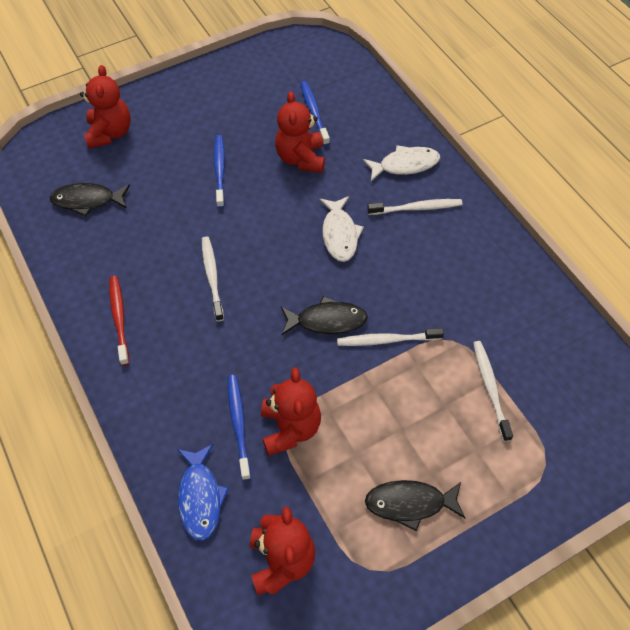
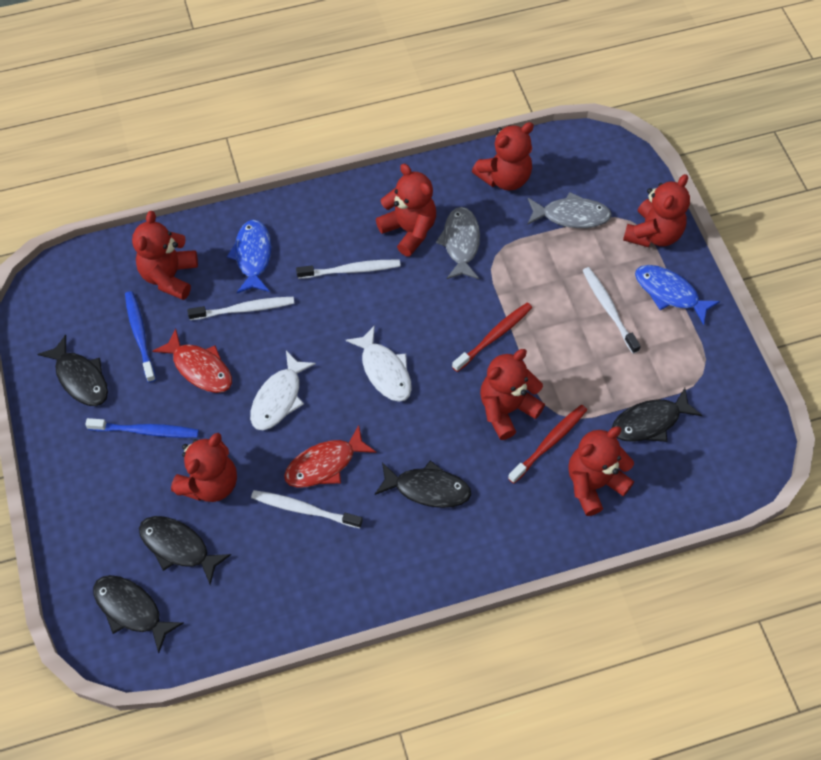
black fish: [50,183,130,217] [281,296,368,335] [365,480,465,532] = 3 -> [38,335,108,406] [93,575,183,653] [139,516,231,585] [375,460,471,508] [612,388,702,442] = 5
blue fish: [177,444,229,541] = 1 -> [227,220,271,293] [635,265,720,325] = 2
blue toothbrush: [214,135,225,208] [228,375,251,480] [300,81,330,146] = 3 -> [85,418,199,438] [125,291,156,383] = 2
grey fish: none = 0 -> [436,207,480,279] [527,192,612,228] = 2
red fish: none = 0 -> [152,329,232,393] [284,425,376,488] = 2
red teddy bear: [80,65,131,149] [250,507,315,595] [261,367,321,456] [275,91,325,173] = 4 -> [132,211,198,300] [171,433,237,502] [376,164,436,257] [472,122,534,191] [480,349,545,440] [568,426,634,516] [623,174,690,247] = 7
red toothbrush: [109,276,129,365] = 1 -> [452,302,532,372] [508,405,587,484] = 2

